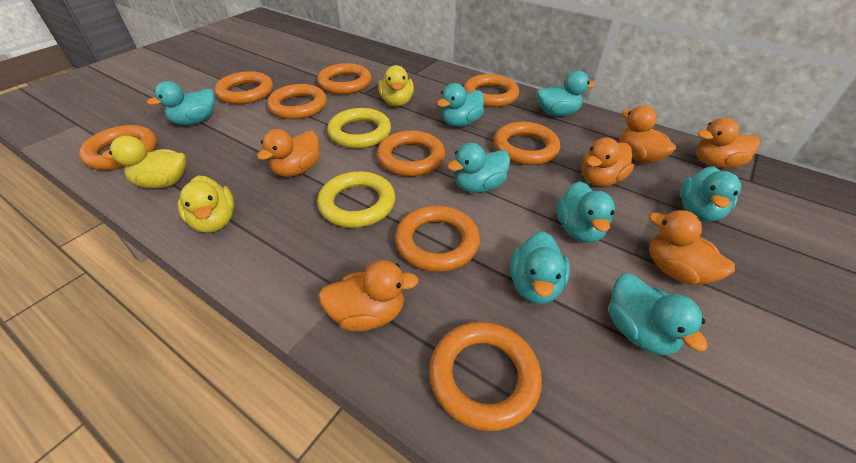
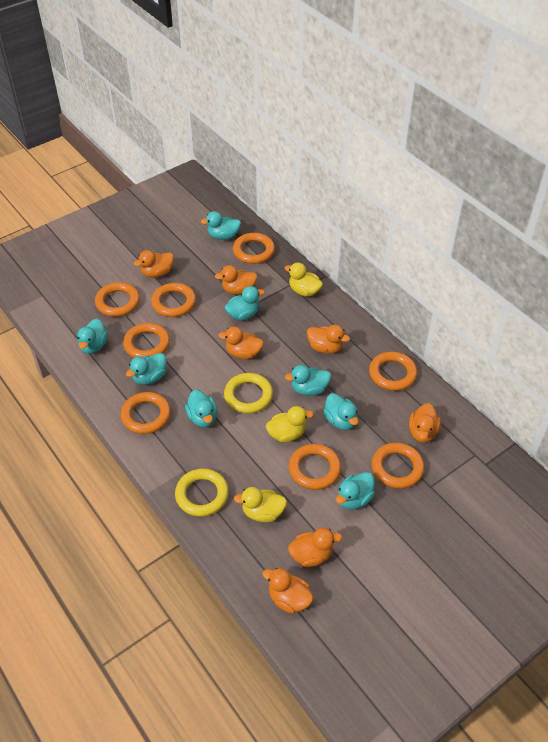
orange duck: [257,129,320,177] [318,260,419,332] [582,137,634,186] [619,105,676,164] [649,210,735,285] [696,118,760,168] = 6 -> [134,250,174,278] [215,265,257,295] [218,326,264,359] [262,568,314,614] [288,528,342,567] [307,325,350,354] [409,403,441,443] = 7
orange ring: [79,125,157,170] [214,71,273,104] [267,84,327,119] [317,63,371,94] [377,130,445,176] [395,206,480,272] [429,322,542,431] [464,74,519,107] [493,122,560,165] = 9 -> [95,282,140,317] [121,392,171,434] [123,323,170,358] [151,283,196,317] [233,233,275,264] [289,444,341,490] [369,352,417,391] [372,443,424,489] = 8

